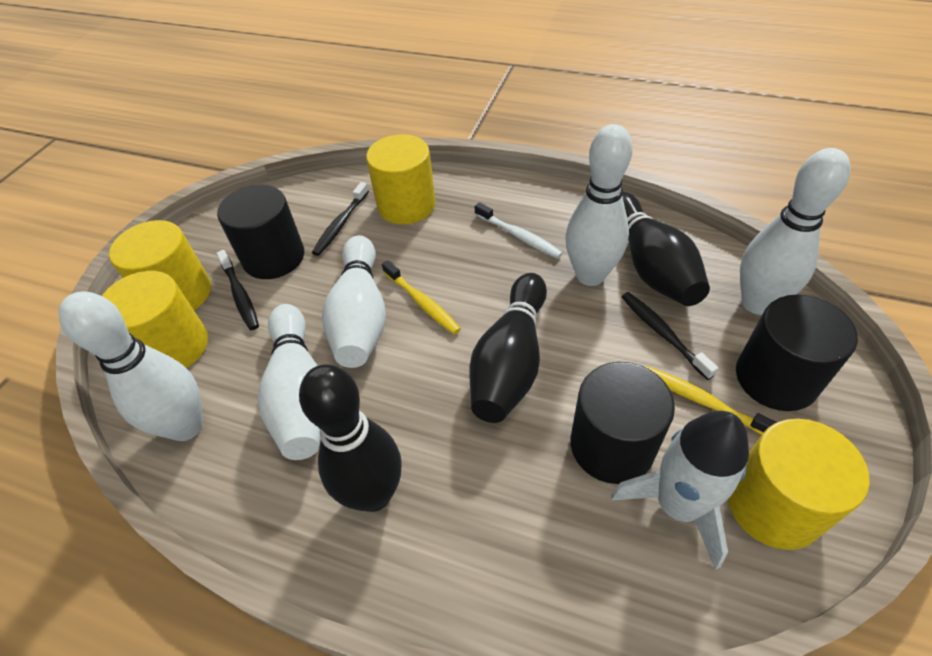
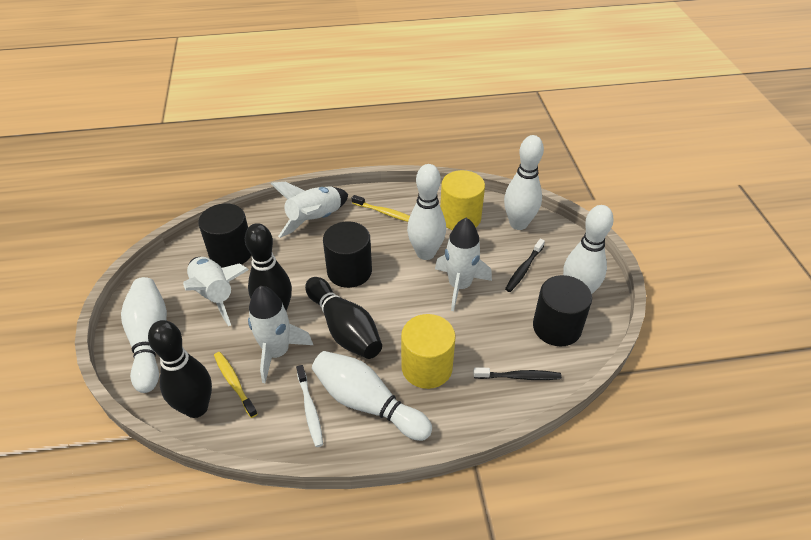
black toothbrush: [217,250,259,330] [312,182,369,256] [621,292,719,380] = 3 -> [473,367,562,380] [505,239,545,292] = 2
white rocket: [611,411,749,570] = 1 -> [183,257,249,326] [248,286,313,383] [271,182,348,238] [435,218,492,311] = 4
yellow cylinder: [102,271,208,368] [109,220,211,310] [366,134,436,224] [728,419,870,550] = 4 -> [401,314,456,389] [440,170,485,230] = 2

